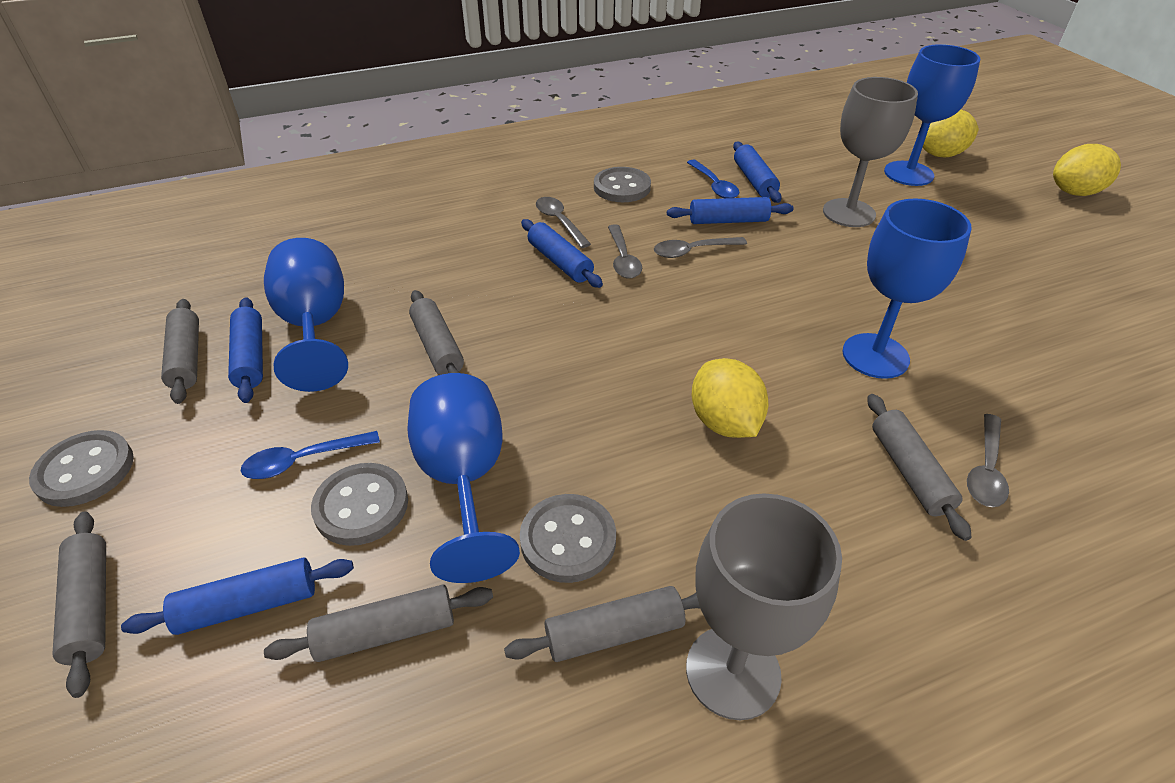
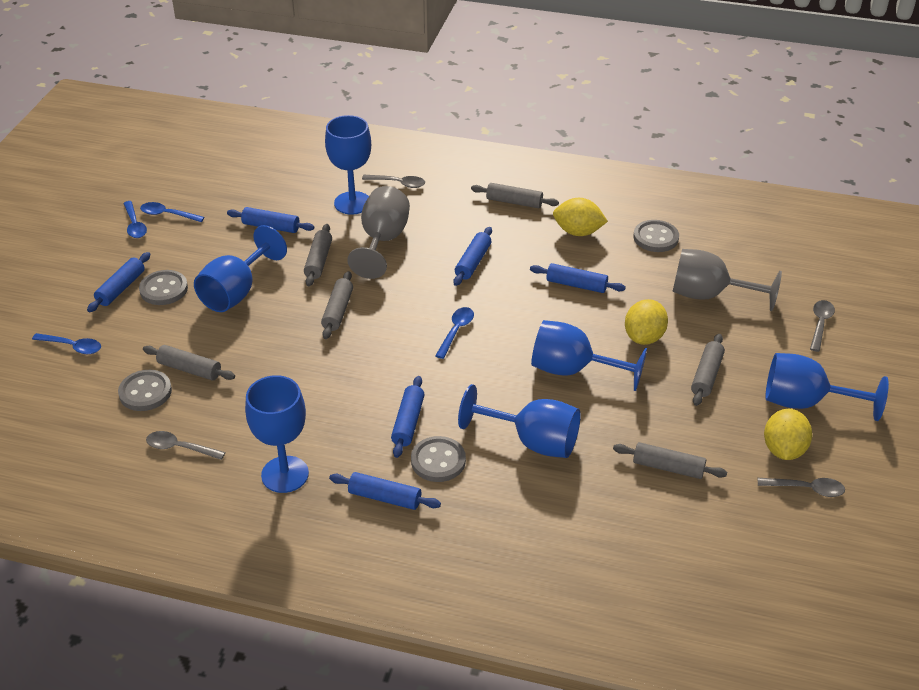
blue goblet: [264,238,348,392] [408,373,520,583] [842,199,971,379] [884,44,980,186] = 4 -> [194,225,287,312] [245,375,309,493] [325,115,371,215] [458,384,581,458] [531,320,647,391] [765,353,889,421] = 6
blue rolling pin: [121,558,354,635] [228,297,263,403] [521,219,603,288] [667,197,794,224] [733,142,782,203] = 5 -> [87,252,151,312] [227,207,314,233] [329,472,441,510] [391,376,425,458] [453,227,492,286] [530,263,626,293] = 6
blue spoon: [240,431,380,479] [687,160,739,198] = 2 -> [32,333,101,354] [123,201,147,238] [140,202,204,222] [435,307,474,359] = 4

